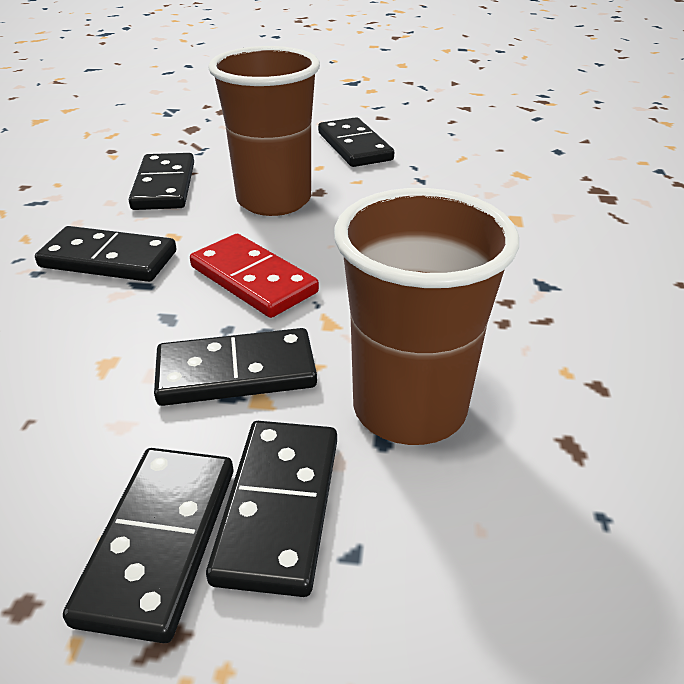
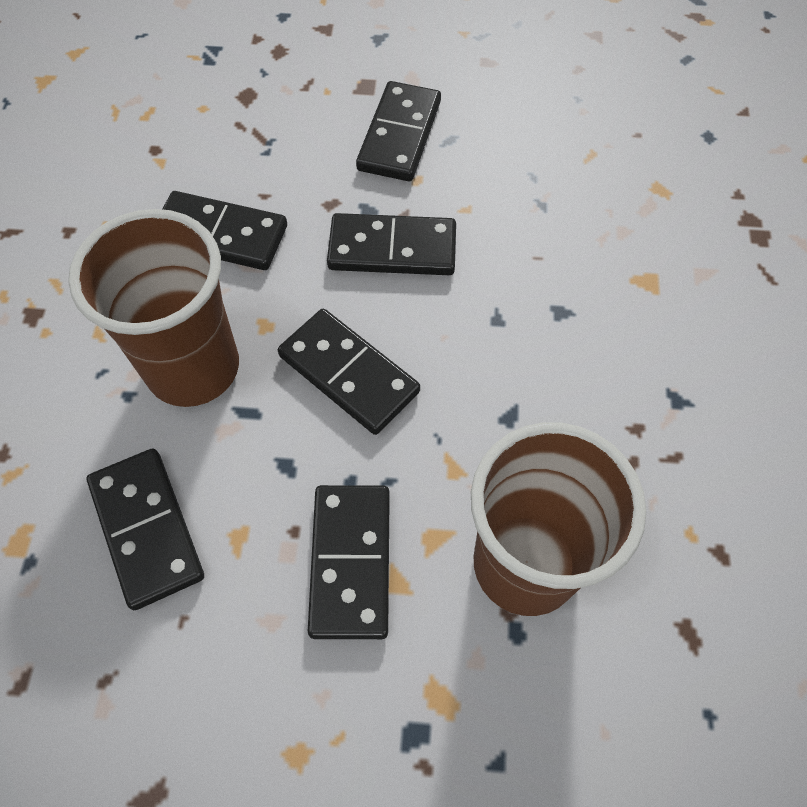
red domino: [190,234,319,318] = 1 -> none = 0

